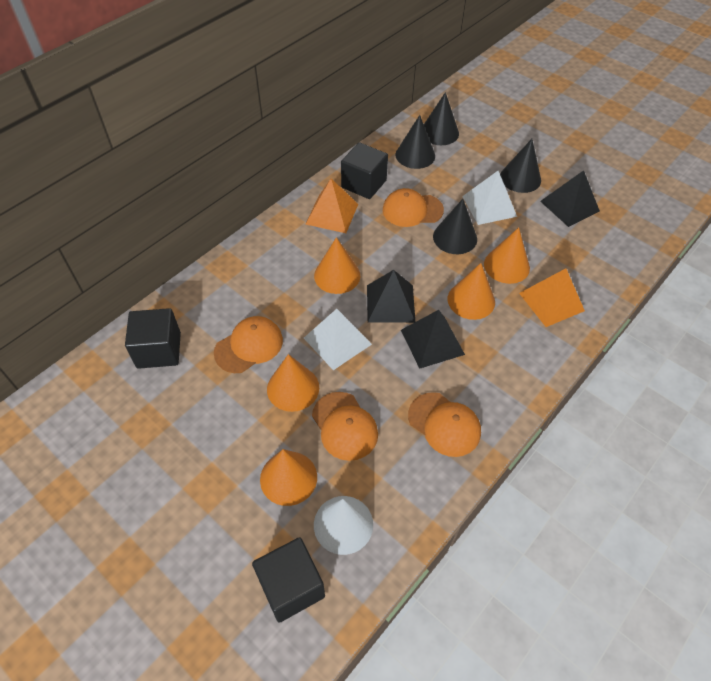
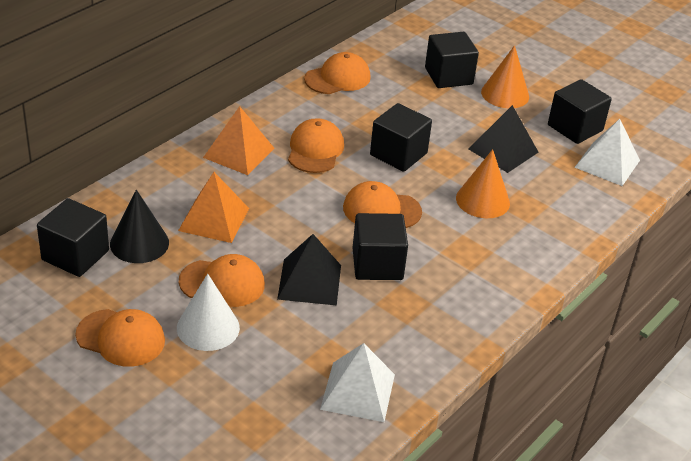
black cone: [395,115,435,169] [424,92,459,145] [433,199,477,254] [500,139,541,193] = 4 -> [110,190,169,263] = 1
black cube: [125,308,181,369] [252,537,325,623] [341,142,388,199] = 3 -> [37,198,109,277] [353,213,408,280] [370,103,432,172] [425,32,479,88] [548,79,612,144] = 5
black pyramid: [367,270,415,323] [401,310,465,369] [540,170,600,227] = 3 -> [277,234,341,306] [469,105,539,173] = 2
orange cap: [214,316,283,373] [312,392,378,461] [383,188,444,227] [408,392,481,457] = 4 -> [75,309,165,367] [179,254,265,307] [288,118,344,173] [304,52,371,94] [343,181,422,228] = 5
orange cone: [260,449,317,506] [267,354,319,412] [314,237,360,294] [448,263,495,320] [484,227,530,284] = 5 -> [456,149,510,218] [481,45,529,108] = 2

